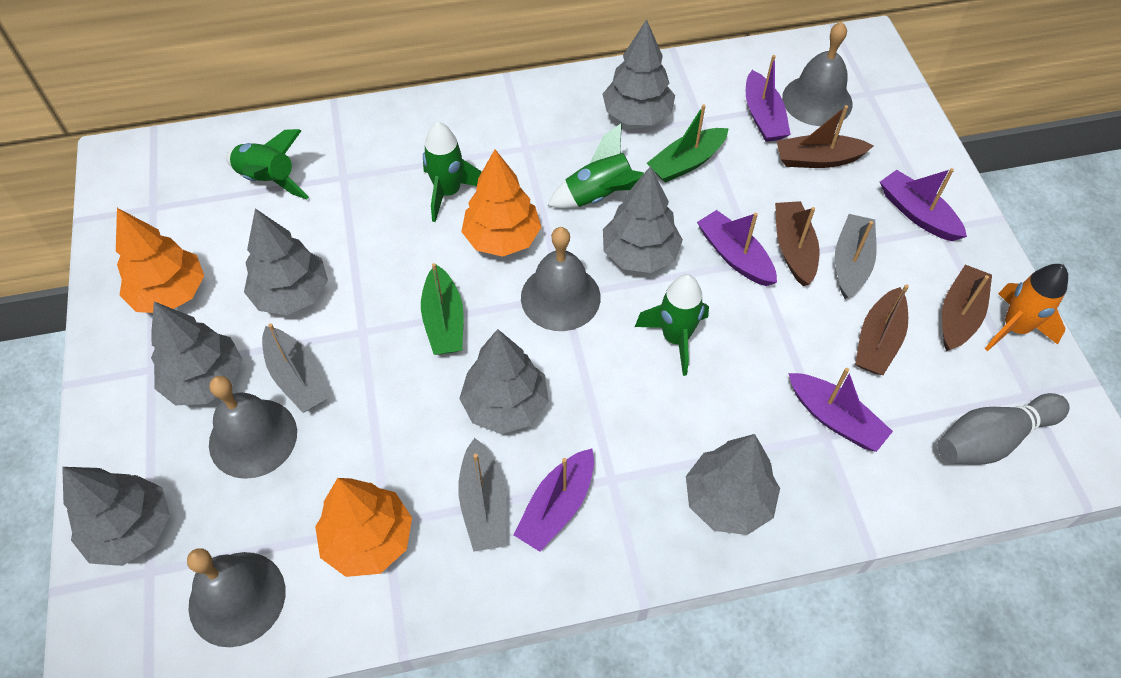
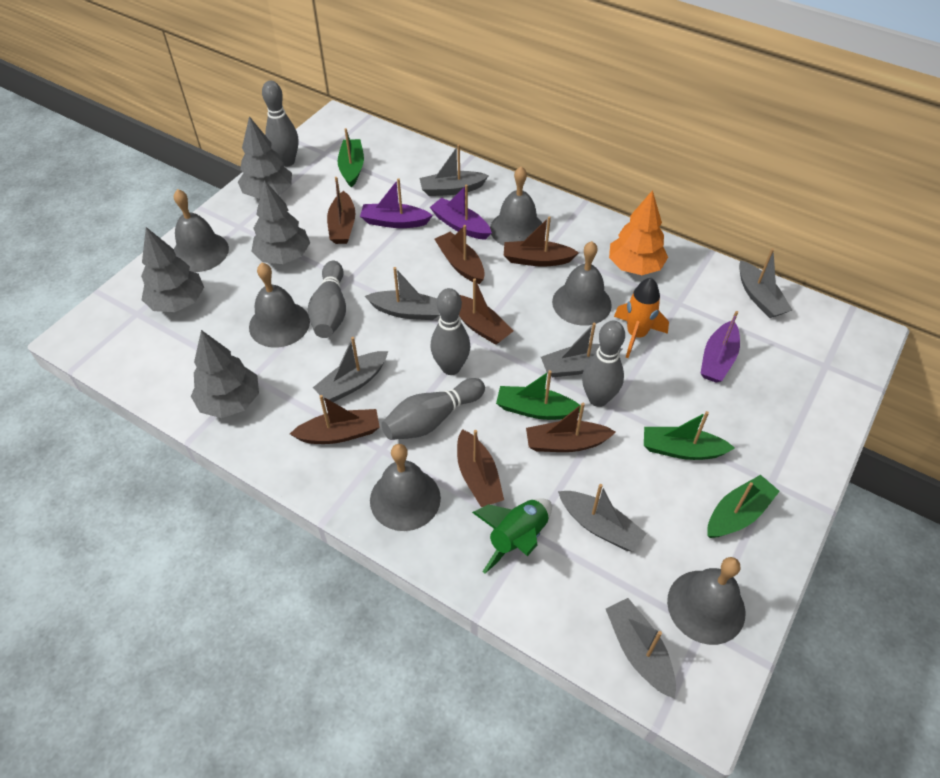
brown boat: [775,201,820,286] [777,105,873,168] [855,284,909,375] [942,265,992,351] = 4 -> [290,395,380,444] [327,177,355,244] [435,225,485,284] [457,429,504,507] [459,278,513,345] [504,216,579,267] [526,403,615,452] = 7
green boat: [421,263,464,355] [647,104,729,183] = 2 -> [338,128,364,188] [496,370,581,420] [644,411,735,460] [707,475,780,538] = 4
green rocket: [226,129,309,199] [423,122,482,222] [548,123,644,209] [635,274,709,376] = 4 -> [472,498,552,574] = 1
grey bell: [187,549,286,647] [209,376,297,479] [521,227,601,331] [782,22,852,126] = 4 -> [174,189,229,272] [249,263,310,347] [370,444,441,531] [490,166,542,246] [552,241,612,326] [667,557,745,645] = 6
grey boat: [262,323,329,413] [458,438,506,552] [835,214,877,299] = 3 -> [313,337,388,402] [365,267,439,320] [419,144,489,196] [541,323,622,377] [558,484,647,552] [606,598,676,699] [739,248,792,318] = 7
grey bowling pin: [937,393,1070,465] = 1 -> [262,81,298,167] [308,261,346,338] [381,378,485,440] [430,288,471,375] [582,320,625,407] = 5
grey tree: [62,467,170,566] [151,301,242,405] [244,209,328,315] [459,329,549,434] [603,19,675,125] [603,166,683,273] [686,434,780,535] = 7 -> [141,227,204,312] [191,330,259,418] [238,116,292,199] [251,180,310,264] = 4
orange tree: [116,208,204,313] [315,478,412,577] [461,150,541,257] = 3 -> [609,190,668,275] = 1
purple boat: [514,449,594,552] [697,210,777,286] [746,55,791,142] [788,368,893,452] [880,168,967,241] = 5 -> [360,178,433,228] [430,185,492,240] [700,311,740,383] = 3

